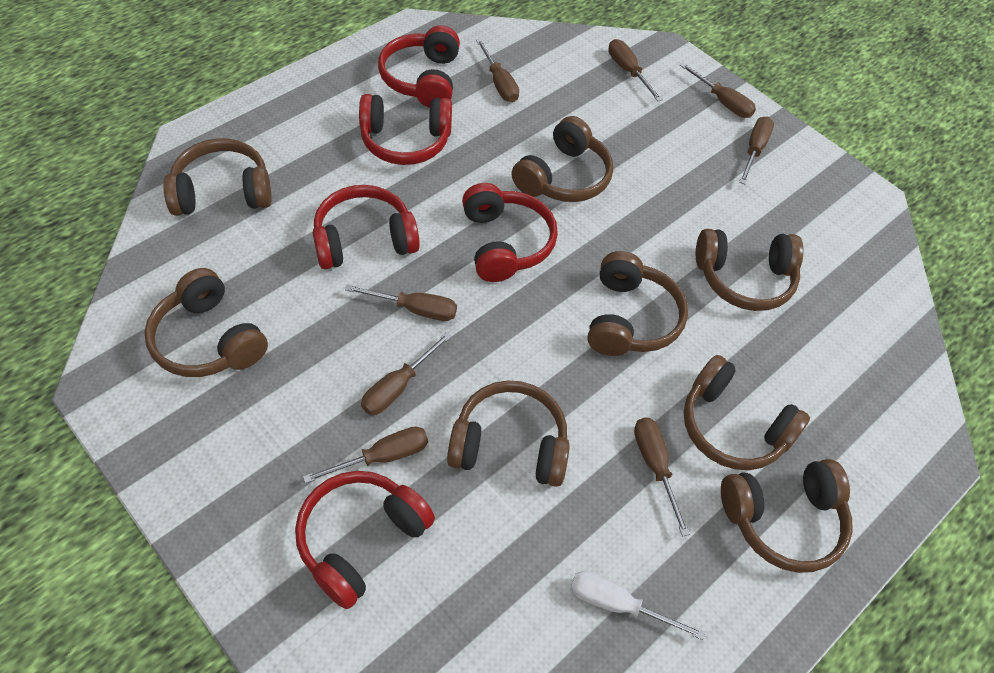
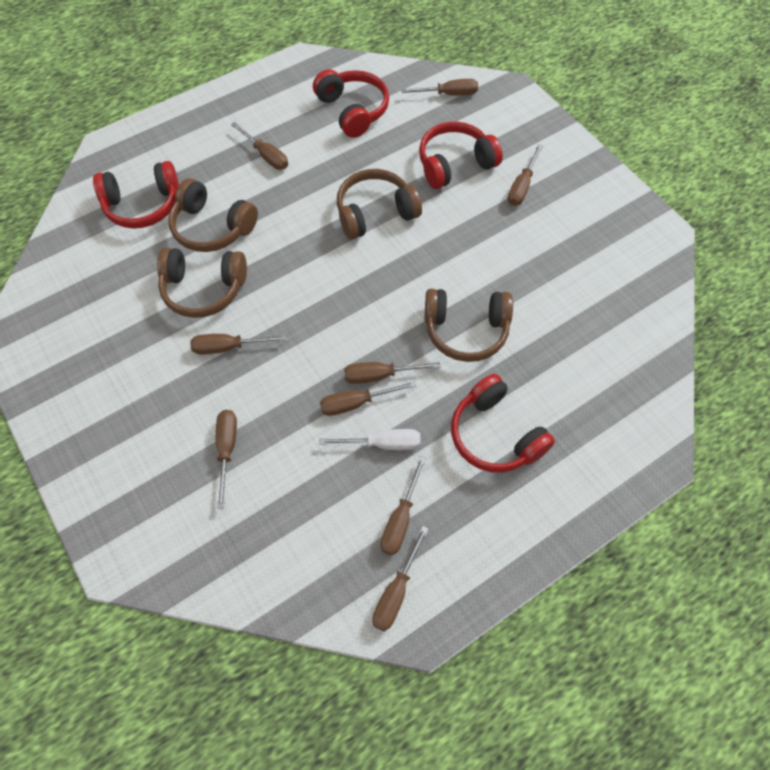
brown headphones: [145,268,268,377] [163,138,272,216] [447,380,570,487] [512,116,613,202] [587,251,688,356] [684,355,810,470] [696,229,804,311] [721,459,853,573] = 8 -> [157,248,247,318] [168,178,258,252] [337,169,422,240] [425,289,513,362] = 4
brown screwdriver: [303,426,428,484] [345,284,457,321] [361,332,452,415] [476,39,519,102] [608,39,663,101] [634,418,690,537] [680,63,756,118] [739,117,774,184] = 8 -> [190,334,286,354] [216,410,237,509] [231,122,288,170] [320,381,416,416] [344,362,440,384] [372,526,429,631] [381,456,426,555] [401,79,478,96] [508,144,543,206] = 9
red headphones: [295,471,435,609] [313,185,420,269] [359,94,452,165] [378,25,460,108] [462,183,558,282] = 5 -> [93,161,179,229] [313,69,389,138] [419,122,503,189] [451,374,555,473] = 4

